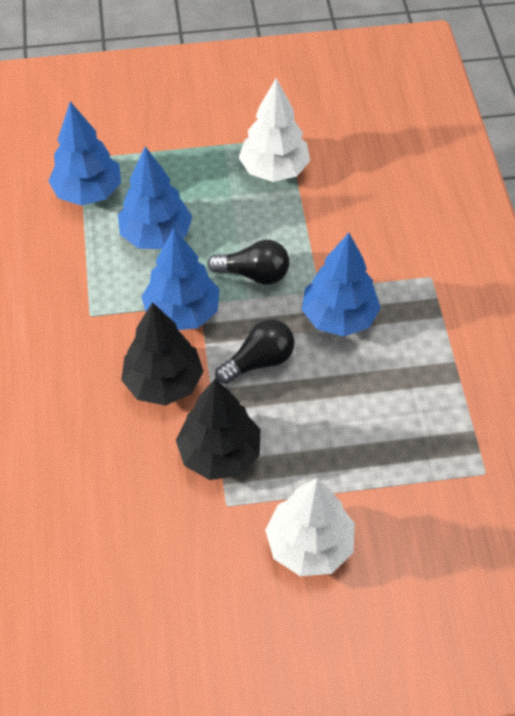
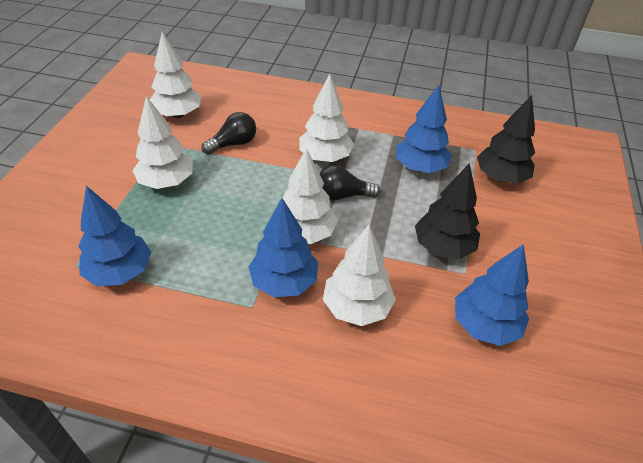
white tree: [239,78,310,182] [265,478,355,576] = 2 -> [132,96,193,189] [150,32,202,118] [282,148,338,244] [299,74,354,162] [323,225,396,326] = 5

